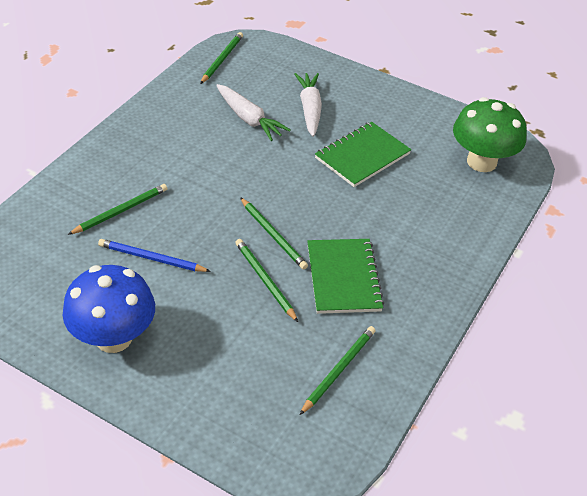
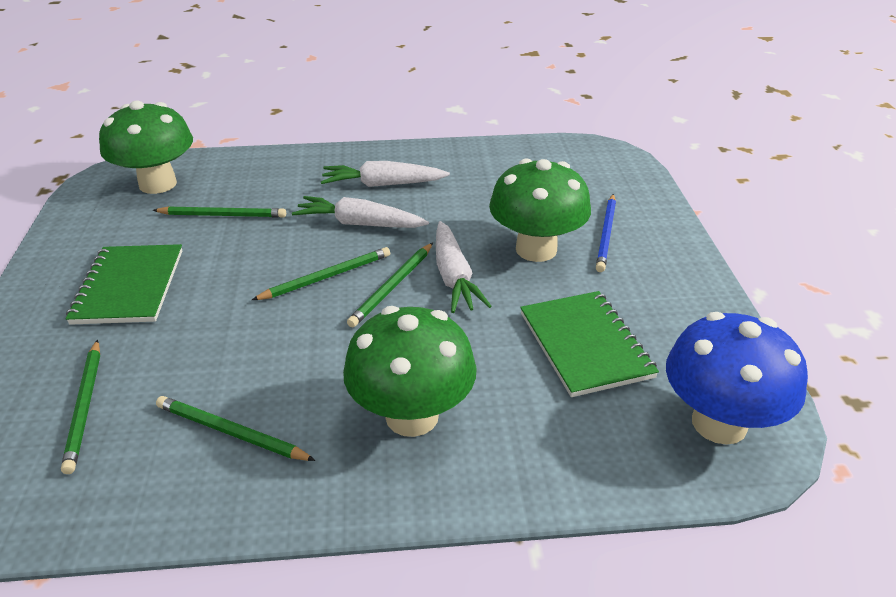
green mushroom: [453,97,527,172] = 1 -> [99,100,193,194] [343,306,477,437] [489,159,591,262] = 3
white carrot: [216,84,291,141] [294,73,322,137] = 2 -> [292,196,429,228] [321,161,450,187] [436,221,492,313] = 3

